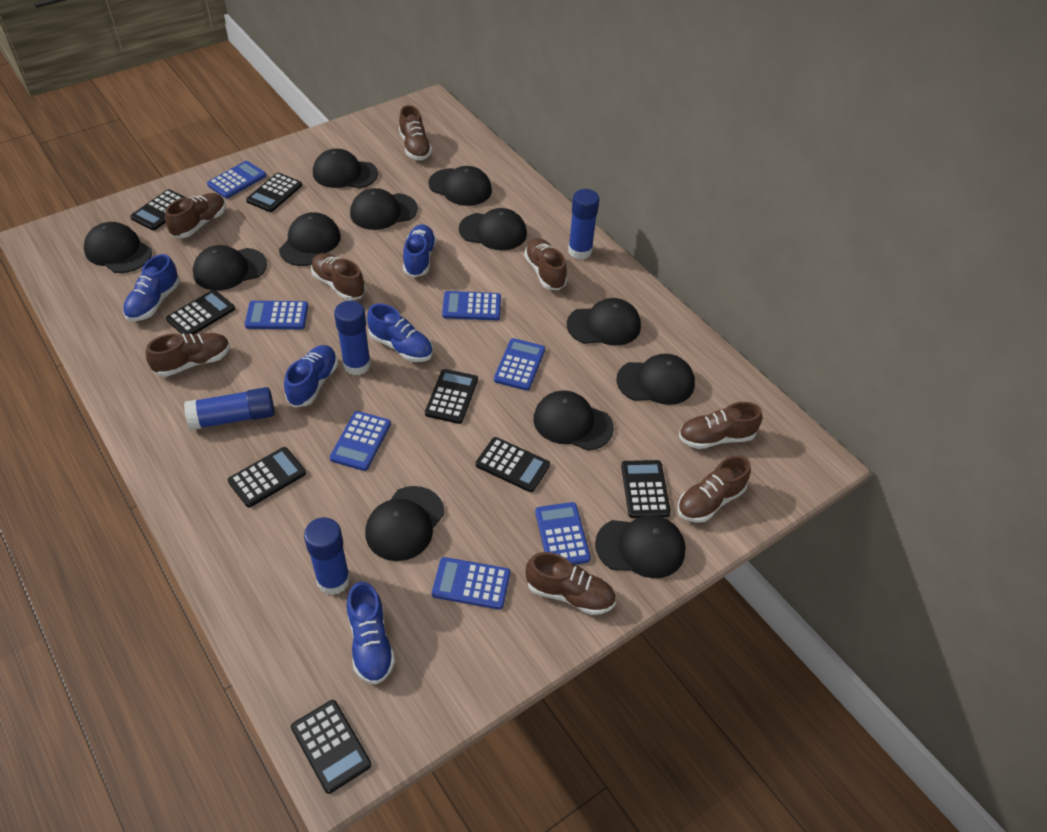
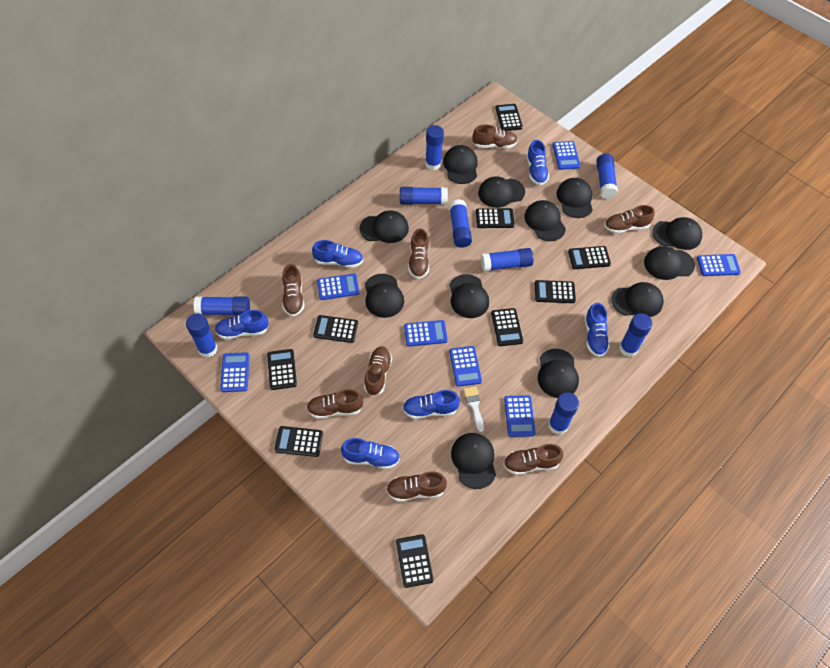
black calculator: [130,189,186,230] [166,290,235,334] [228,447,306,507] [246,173,302,212] [291,700,372,794] [425,369,478,424] [476,437,550,492] [621,460,671,518] = 8 -> [267,349,297,390] [274,426,323,457] [313,315,358,343] [396,534,433,588] [476,208,515,228] [491,308,523,346] [495,104,523,131] [535,280,576,303] [568,246,611,269] = 9
blue glue stick: [184,387,275,430] [304,517,350,595] [334,301,371,375] [568,189,599,259] = 4 -> [186,314,217,358] [194,296,250,316] [400,187,448,205] [425,125,444,170] [449,199,472,248] [481,248,534,271] [548,392,579,435] [596,154,618,199] [619,313,653,357] = 9
blue shoe: [123,254,180,321] [284,345,338,407] [347,581,395,685] [367,303,433,362] [403,224,436,277] = 5 -> [215,310,269,340] [312,240,363,268] [341,438,400,469] [403,390,460,419] [526,140,549,185] [585,303,610,357] = 6
white brush: none = 0 -> [463,386,484,432] = 1

